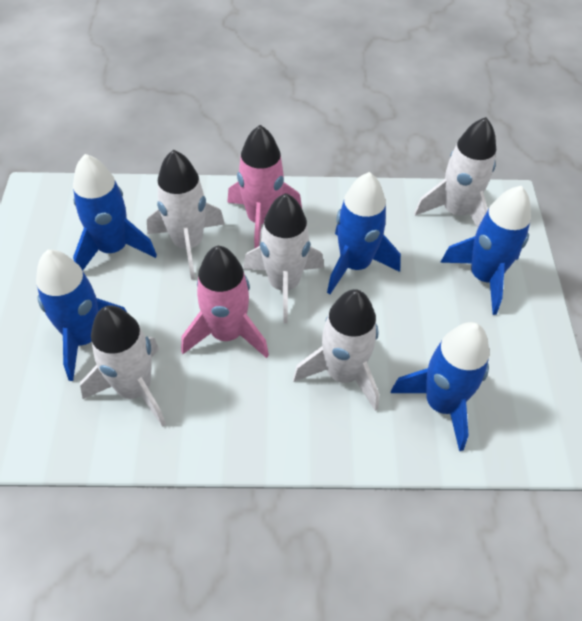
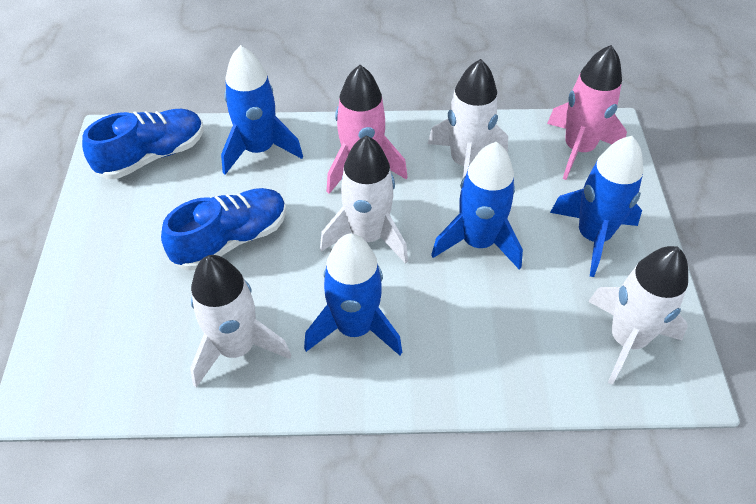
blue rocket: [36,250,127,381] [73,154,157,270] [327,172,401,294] [391,322,490,451] [440,186,531,315] = 5 -> [221,45,303,175] [304,233,402,355] [431,142,523,269] [550,136,643,277] = 4
blue shoe: none = 0 -> [82,109,204,179] [161,188,286,270] = 2
white rocket: [80,305,166,427] [147,150,225,280] [243,193,324,324] [293,289,379,411] [414,117,496,228] = 5 -> [190,255,291,387] [320,135,408,264] [428,59,508,178] [588,246,688,385] = 4

